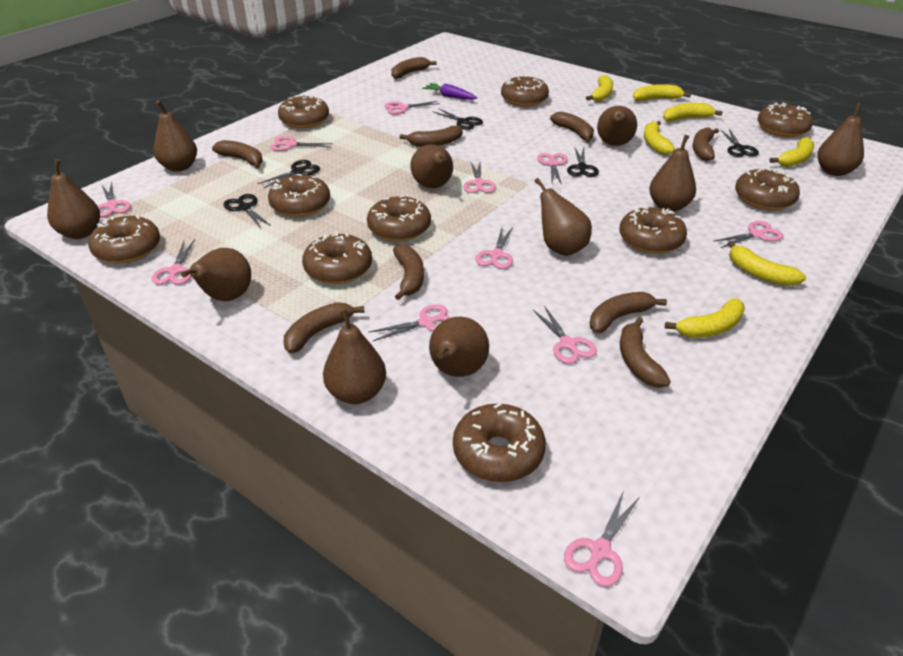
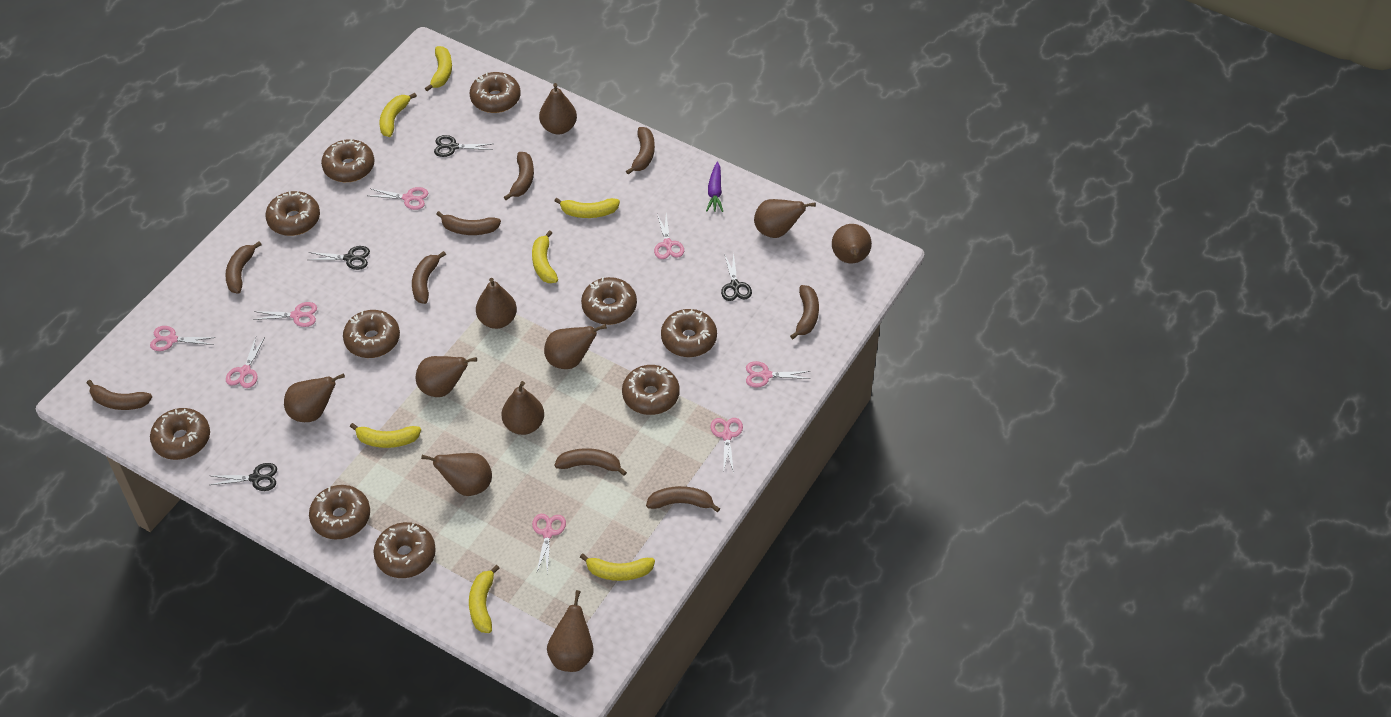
black scissors: [223,194,271,228] [257,160,320,189] [432,108,483,130] [567,148,599,177] [721,129,759,157] = 5 -> [210,463,277,491] [308,246,370,270] [434,135,492,157] [721,252,752,301] = 4
pink scissors: [98,182,131,217] [151,240,195,285] [271,136,333,151] [368,304,452,341] [385,101,440,114] [463,162,496,193] [475,227,513,269] [533,305,597,364] [537,153,568,185] [564,491,640,587] [713,221,783,248] = 11 -> [150,326,216,351] [226,337,265,388] [253,302,317,327] [369,187,428,210] [532,514,566,573] [654,214,684,259] [710,418,743,473] [746,361,810,388] = 8

